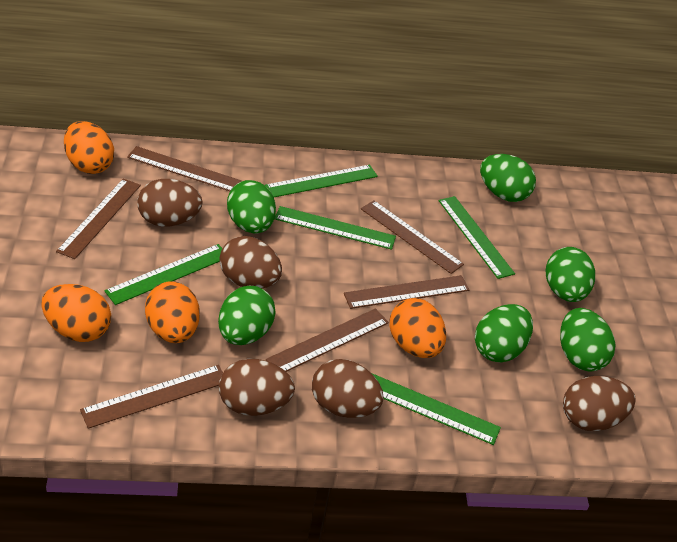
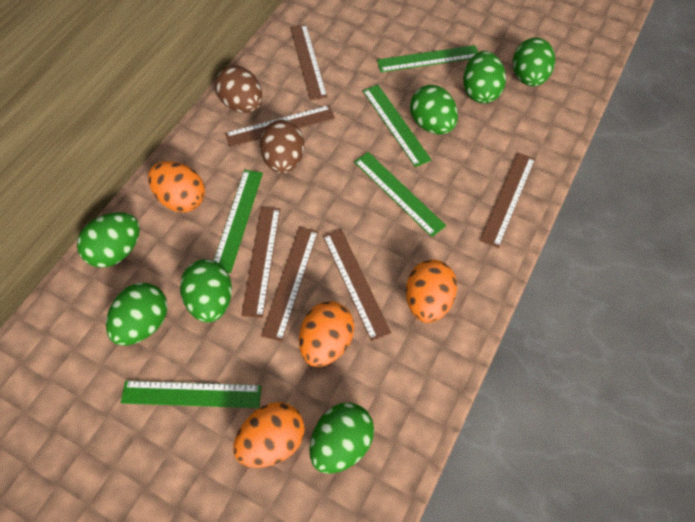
brown egg: [137,179,203,227] [219,359,295,416] [220,236,282,288] [312,359,384,418] [563,376,636,431] = 5 -> [215,66,262,113] [260,120,304,174] = 2
green egg: [218,286,275,345] [227,180,276,233] [475,304,533,362] [480,154,536,202] [546,247,595,302] [560,308,616,371] = 6 -> [77,212,140,268] [106,283,168,346] [180,259,232,323] [310,403,374,474] [410,85,458,135] [463,51,506,104] [513,38,555,86] = 7

